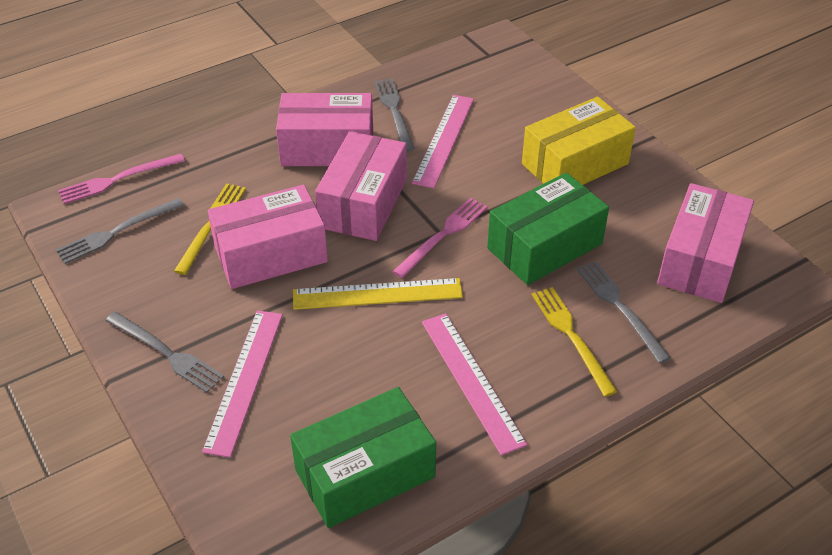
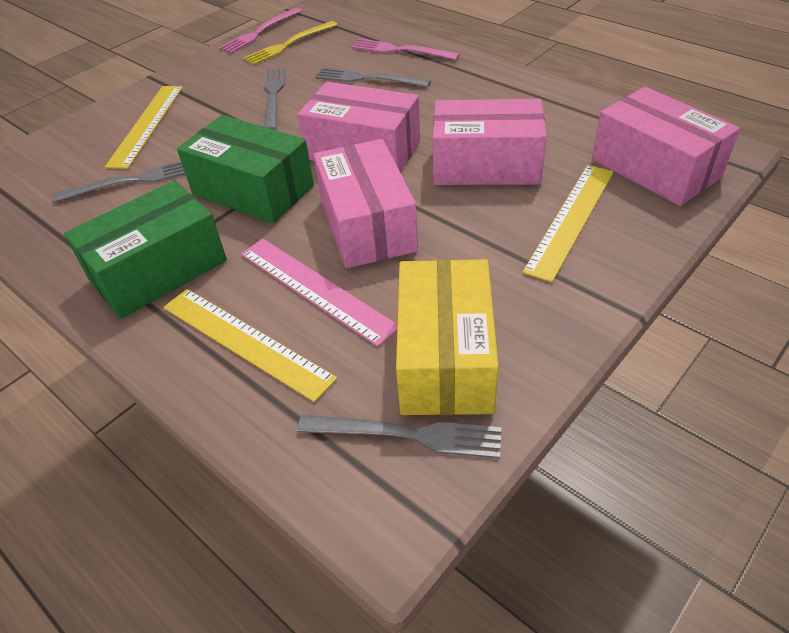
pink ruler: [202,310,283,458] [412,95,474,188] [422,313,527,455] = 3 -> [241,239,397,347] = 1
yellow fork: [174,183,246,275] [532,287,618,397] = 2 -> [243,21,337,65] = 1
yellow ruler: [293,278,463,310] = 1 -> [105,86,183,169] [163,289,337,402] [522,165,614,282] = 3

